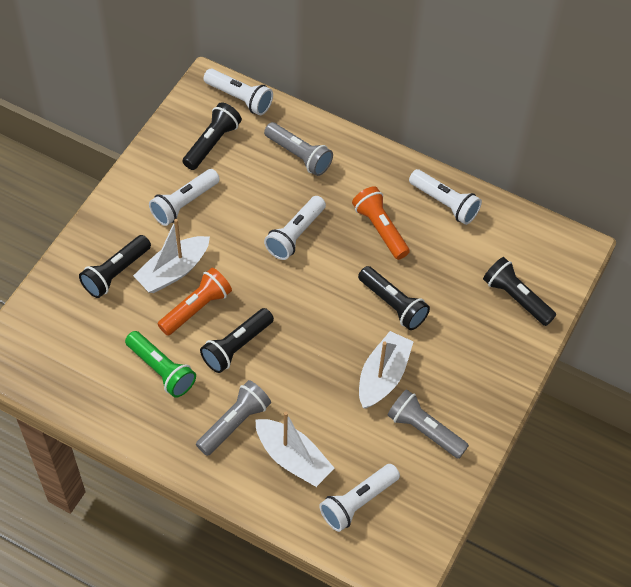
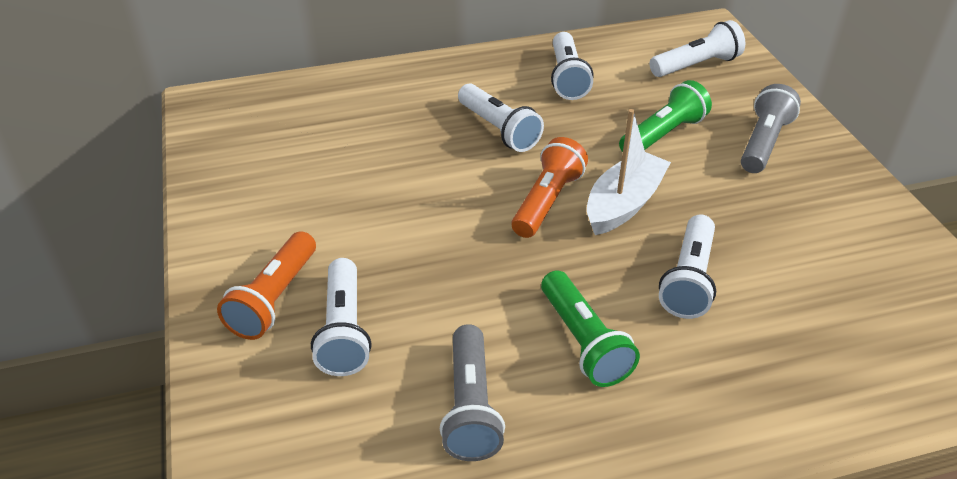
black flashlight: [79,235,151,298] [183,102,242,170] [200,308,274,373] [358,266,430,330] [483,257,556,326] = 5 -> none = 0
green flashlight: [125,331,196,398] = 1 -> [541,270,640,387] [619,80,712,152] = 2
grey flashlight: [196,380,271,456] [264,122,333,176] [387,389,469,459] = 3 -> [440,324,505,461] [741,84,801,173] = 2
white boat: [133,219,210,293] [255,412,334,487] [359,331,414,409] = 3 -> [587,109,671,235] = 1

